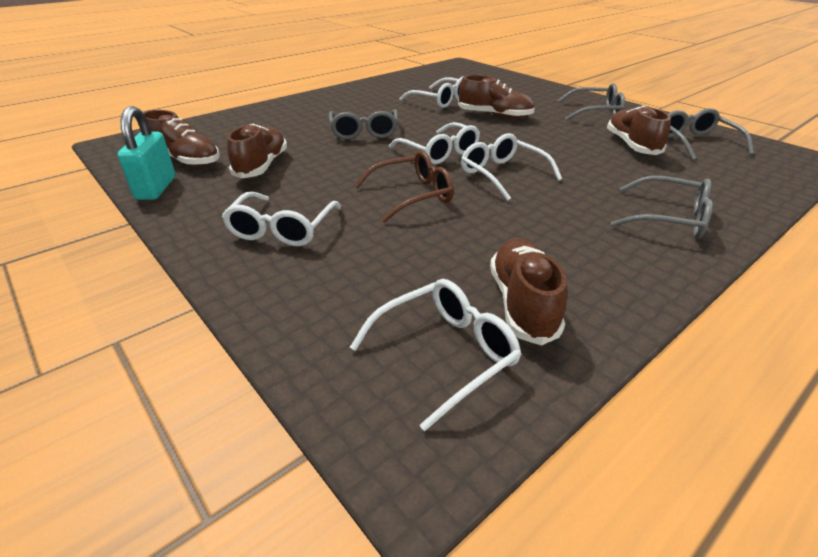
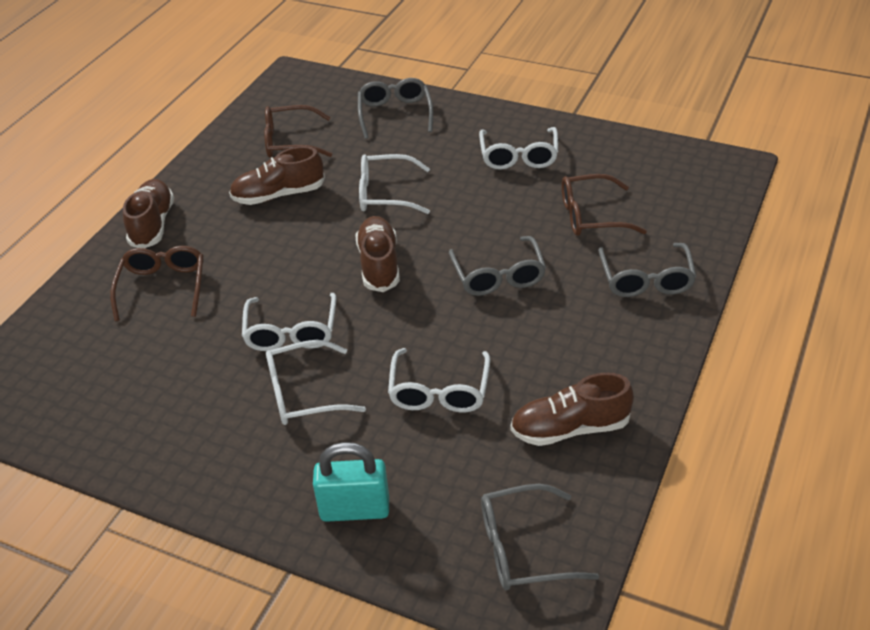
brown glasses: [354,151,454,223] = 1 -> [110,246,203,321] [264,105,332,158] [562,174,647,236] = 3
brown shoe: [143,110,220,166] [227,124,287,179] [458,75,535,119] [490,238,567,346] [607,106,671,155] = 5 -> [123,179,174,248] [229,146,325,205] [355,216,400,292] [510,372,634,446] = 4

